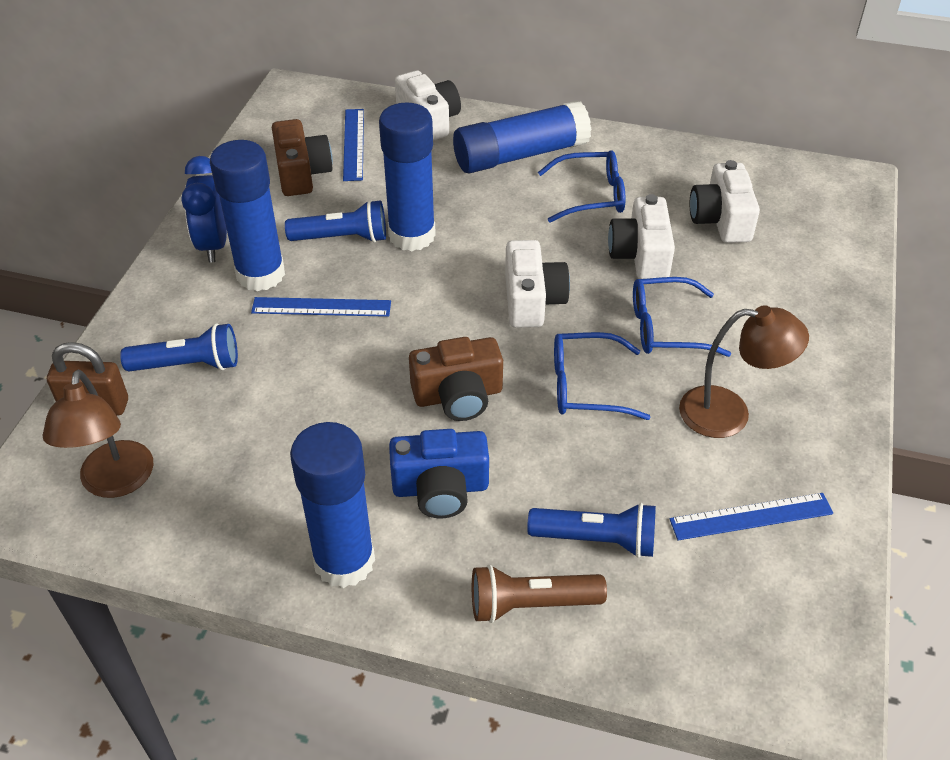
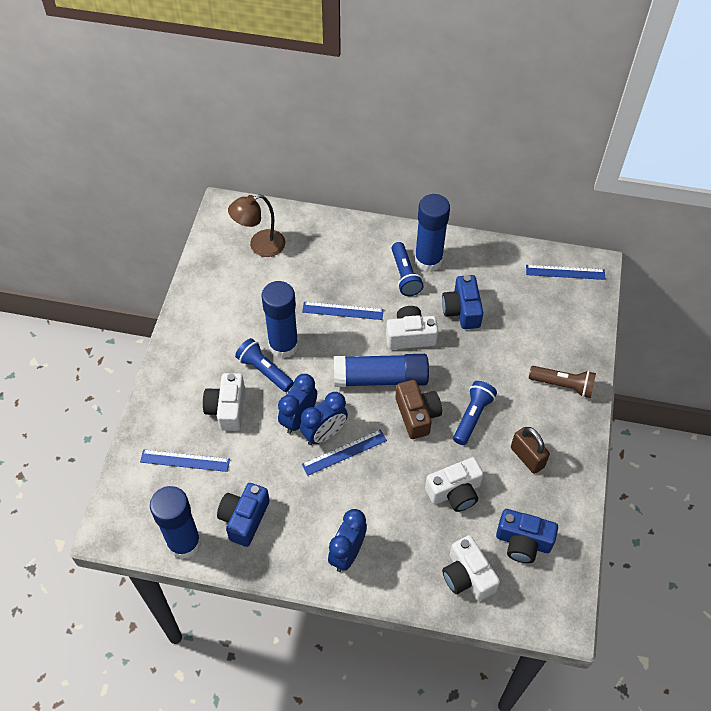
blue camera: [389,429,489,518] = 1 -> [217,483,270,547] [442,275,483,329] [496,509,558,563] = 3
blue clock: [181,156,227,263] = 1 -> [278,374,317,434] [300,392,348,445] [328,509,367,572] = 3
blue glasses: [538,150,625,222] [554,332,650,420] [633,277,731,357] = 3 -> none = 0
blue ruler: [251,297,391,317] [343,109,364,181] [670,493,833,540] = 3 -> [140,450,230,472] [302,302,384,320] [302,429,387,476] [526,265,605,280] = 4
brown camera: [272,119,333,196] [409,337,503,421] = 2 -> [395,380,442,439] = 1
brown lamp: [42,370,153,498] [679,305,809,438] = 2 -> [228,194,285,257] = 1

